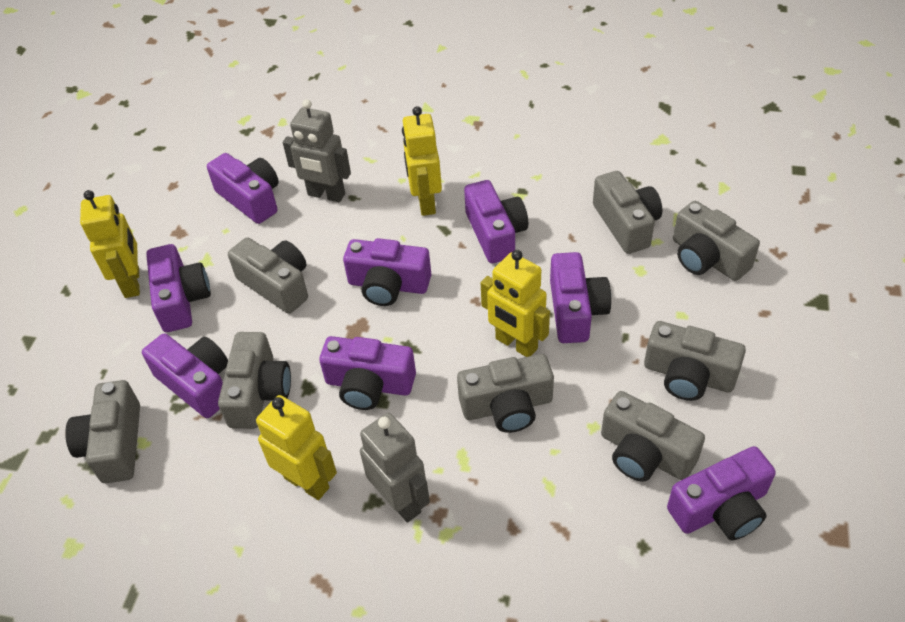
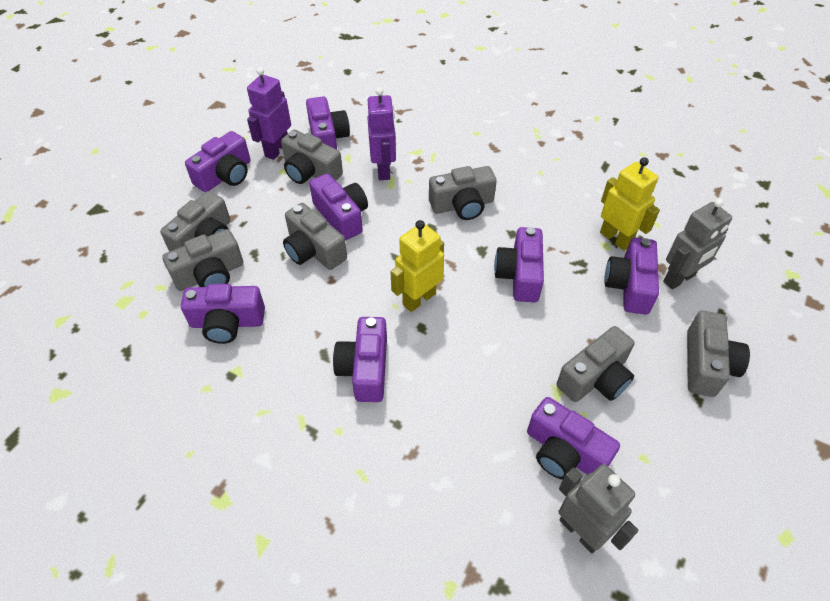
grey camera: [65,380,140,483] [218,332,291,429] [228,237,308,314] [457,354,554,433] [593,171,662,254] [601,391,705,482] [644,321,746,401] [673,201,760,281] = 8 -> [160,191,230,252] [162,229,243,291] [281,130,343,184] [283,203,347,270] [429,166,497,220] [557,326,634,402] [687,311,750,397] = 7
purple robot: none = 0 -> [247,67,291,160] [367,88,396,180] = 2
yellow robot: [80,190,140,298] [256,395,337,500] [402,106,442,216] [481,250,550,357] = 4 -> [390,220,444,312] [600,157,660,251] = 2

